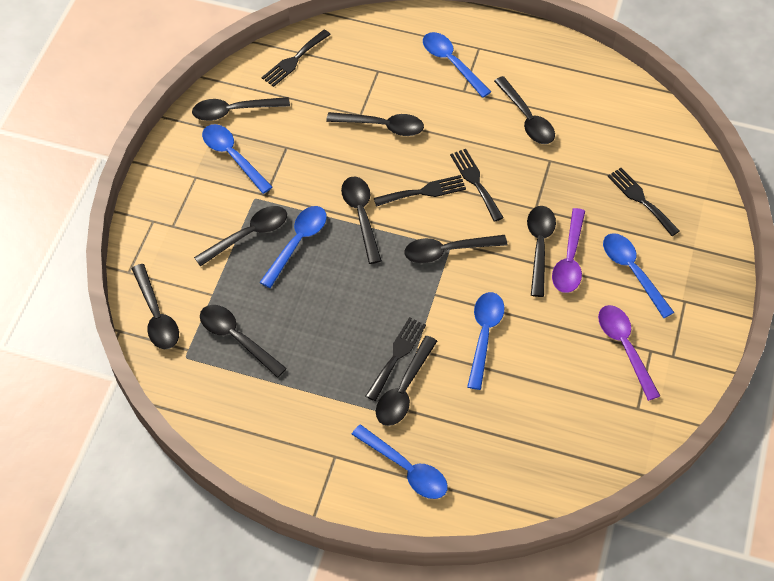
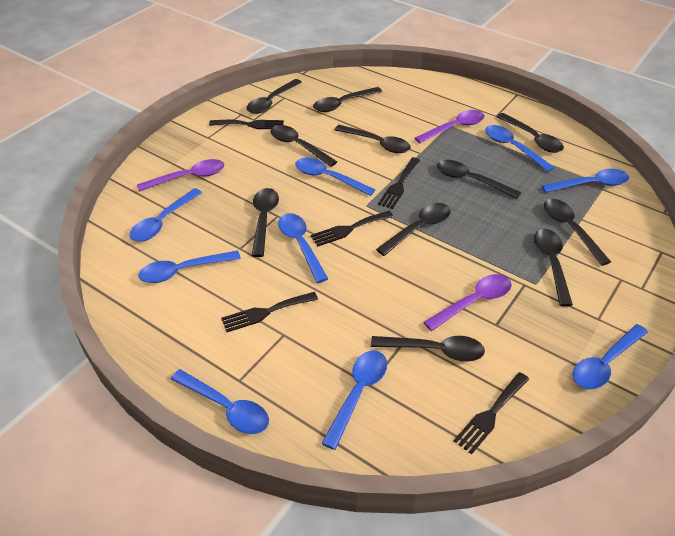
black spoon: [131,264,179,349] [192,97,290,121] [194,206,287,267] [200,305,287,378] [326,112,424,136] [341,177,382,264] [376,336,437,426] [404,235,507,263] [494,76,555,144] [527,206,556,297] = 10 -> [246,79,302,114] [251,188,279,257] [270,125,337,167] [313,87,382,112] [335,125,411,153] [371,336,485,361] [376,203,451,256] [437,160,521,199] [497,113,564,153] [534,229,573,307] [544,199,611,266] = 11
blue spoon: [202,124,272,194] [260,206,327,288] [351,424,448,499] [423,32,491,98] [467,292,504,390] [603,233,674,318] = 6 -> [130,188,202,241] [138,250,241,283] [171,369,269,434] [278,213,328,283] [295,158,376,196] [321,350,387,450] [485,125,554,172] [541,169,629,193] [573,324,648,389] = 9
purple spoon: [552,208,585,293] [598,305,660,401] = 2 -> [137,159,225,192] [415,110,485,143] [423,274,512,331] = 3

